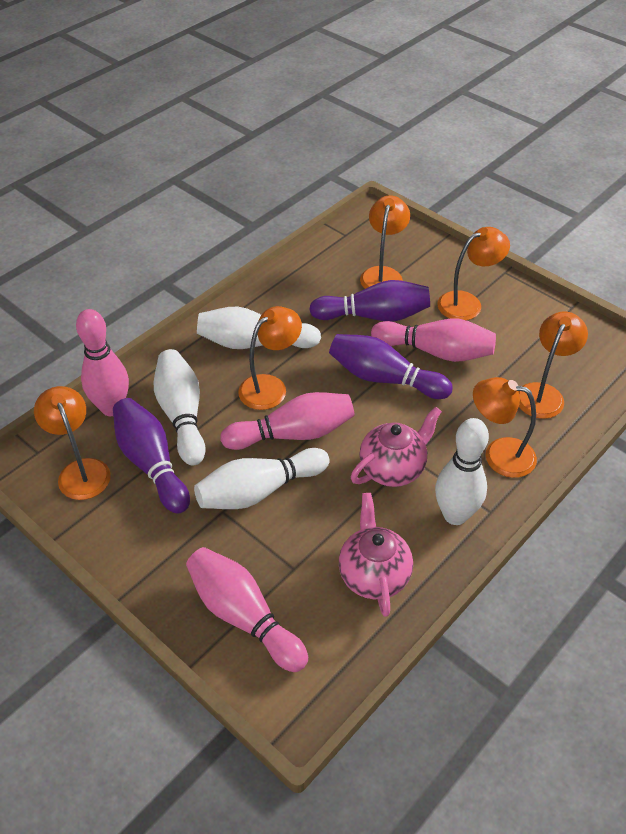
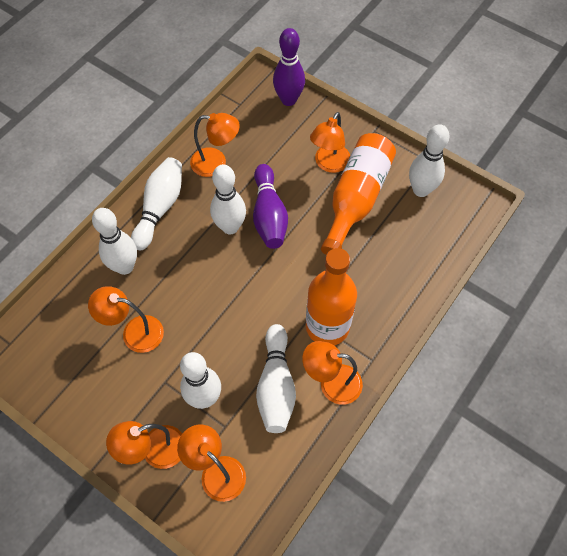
orange bottle: none = 0 -> [306,248,357,345] [321,133,396,255] = 2
pink bowling pin: [76,309,129,416] [186,547,308,672] [220,392,355,450] [371,319,496,362] = 4 -> none = 0
pink teapot: [339,493,413,617] [351,407,442,487] = 2 -> none = 0
purple bowling pin: [113,398,190,513] [309,280,430,321] [329,334,453,399] = 3 -> [253,164,288,249] [273,28,305,106] = 2
white bowling pin: [154,349,206,465] [194,448,330,509] [197,306,321,349] [435,418,489,525] = 4 -> [92,208,137,275] [131,157,182,251] [180,352,221,409] [210,164,246,235] [256,324,296,433] [409,124,450,197] = 6

